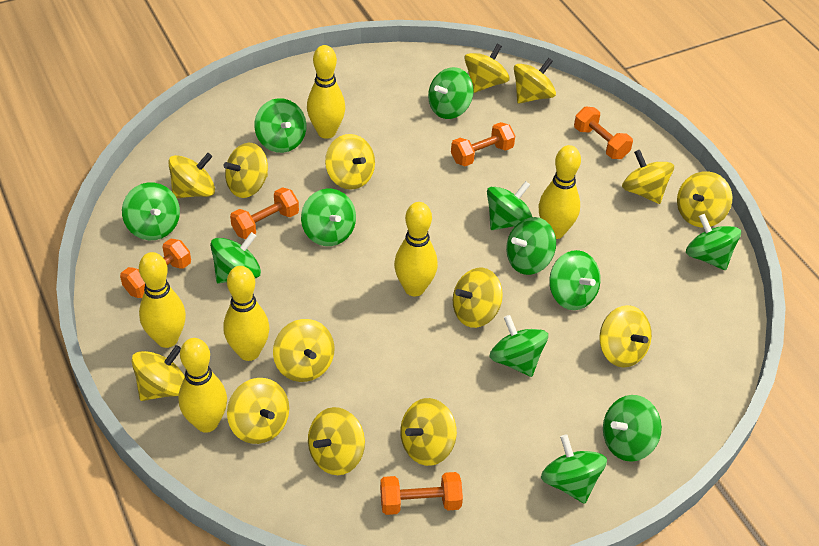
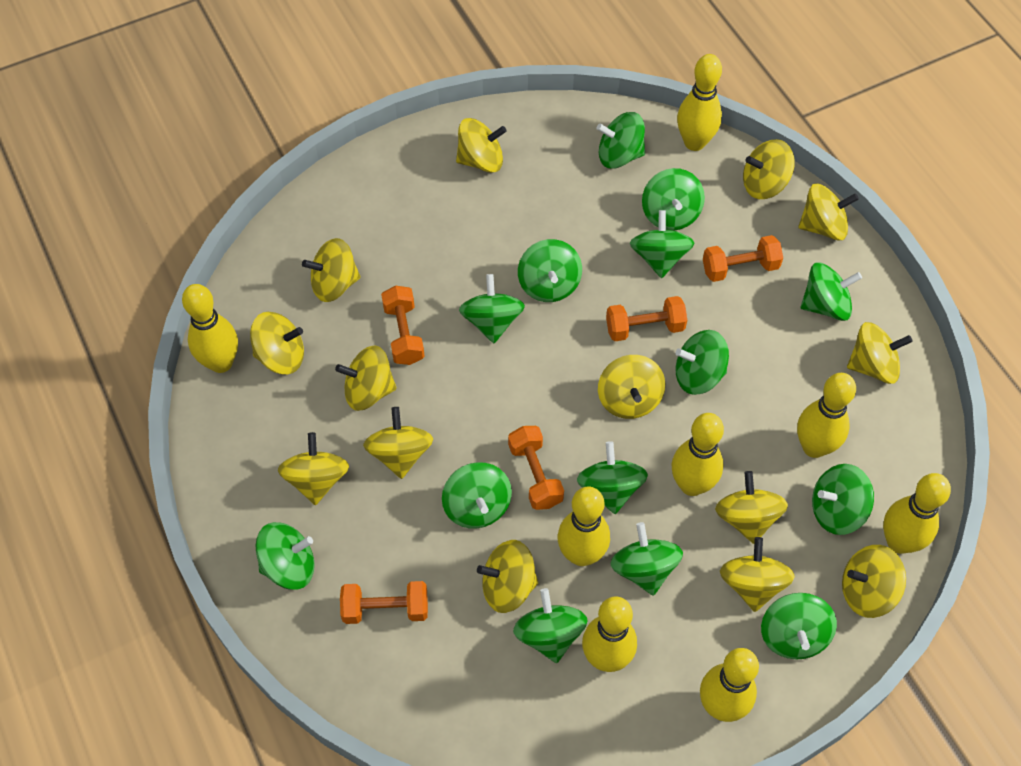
green spinning top: [122,182,180,240] [210,232,261,284] [254,98,306,153] [301,189,356,246] [428,67,474,119] [487,181,532,230] [490,315,548,377] [506,217,556,275] [541,434,607,504] [549,250,601,310] [603,395,662,462] [686,214,741,270] = 12 -> [255,522,315,590] [442,462,512,529] [459,274,525,343] [513,588,588,663] [518,239,582,302] [577,441,648,514] [596,112,645,169] [610,522,683,596] [630,210,694,278] [642,168,705,231] [675,330,729,395] [761,593,837,659] [801,263,862,321] [812,464,874,535] = 14
yellow bowling pin: [139,252,186,348] [178,338,227,433] [223,266,270,361] [307,45,345,139] [394,202,438,296] [539,145,581,239] = 6 -> [182,284,238,373] [558,487,610,566] [582,596,637,672] [672,413,724,496] [677,54,722,151] [700,648,759,722] [797,373,856,458] [883,473,951,554] = 8

